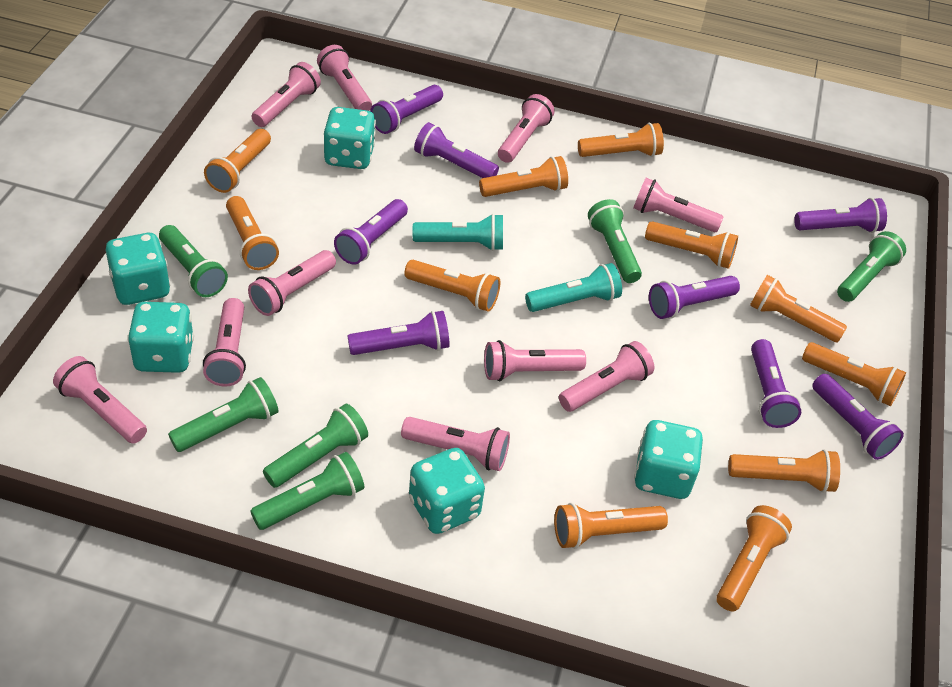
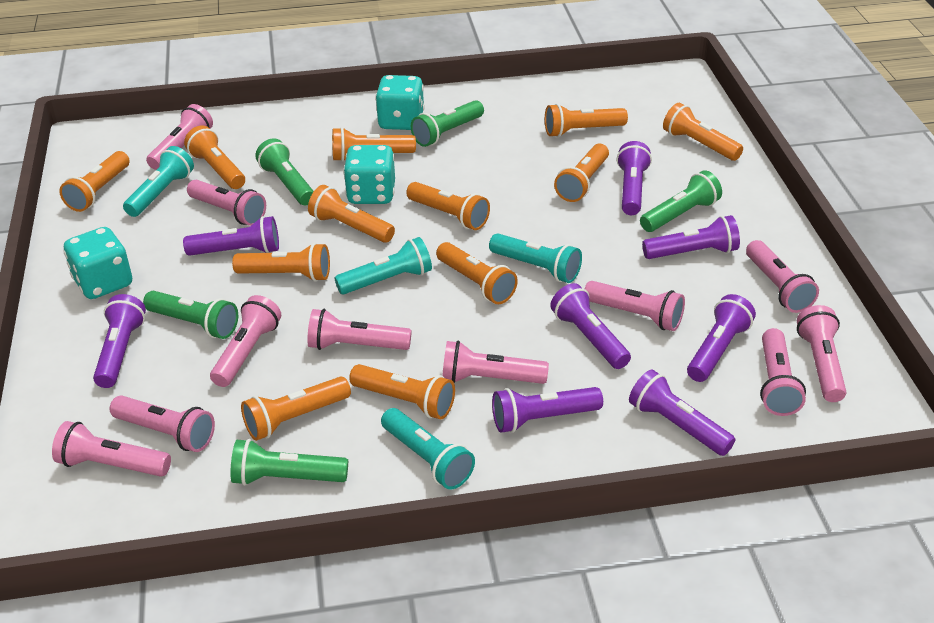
green flashlight: [159,225,228,297] [168,377,279,452] [250,452,364,530] [263,404,368,488] [588,199,642,283] [837,231,906,302] = 6 -> [143,291,238,339] [230,439,348,486] [255,138,314,205] [411,100,484,147] [640,170,722,232] = 5
orange flashlight: [204,129,271,193] [226,196,279,270] [404,260,500,312] [479,156,568,197] [554,503,668,549] [578,123,664,157] [645,221,738,269] [716,505,792,612] [728,449,840,493] [750,275,847,342] [802,342,906,406] = 11 -> [59,151,130,212] [184,125,245,189] [232,243,330,282] [241,376,351,441] [308,185,395,243] [332,127,416,162] [349,364,455,420] [406,182,490,230] [436,242,518,304] [545,103,628,137] [554,143,609,202] [663,103,743,161] = 12
pink flashlight: [53,356,147,444] [203,298,246,387] [248,250,336,316] [252,62,321,127] [317,45,372,111] [401,417,510,471] [484,340,586,381] [498,94,555,163] [559,341,654,412] [633,178,723,232] = 10 -> [52,421,171,477] [110,396,215,452] [146,104,213,170] [187,180,266,226] [210,295,281,387] [307,309,412,350] [442,341,549,384] [585,281,685,331] [746,240,819,313] [760,328,806,416] [797,305,846,402] = 11
turquoise dice: [106,233,170,305] [127,302,194,373] [324,107,376,169] [409,448,485,534] [634,420,703,499] = 5 -> [63,227,132,299] [343,145,395,204] [375,75,425,130] = 3
turquoise flashlight: [412,214,503,251] [525,263,622,312] = 2 -> [123,146,194,217] [335,237,432,295] [381,408,475,490] [489,233,582,283] = 4

